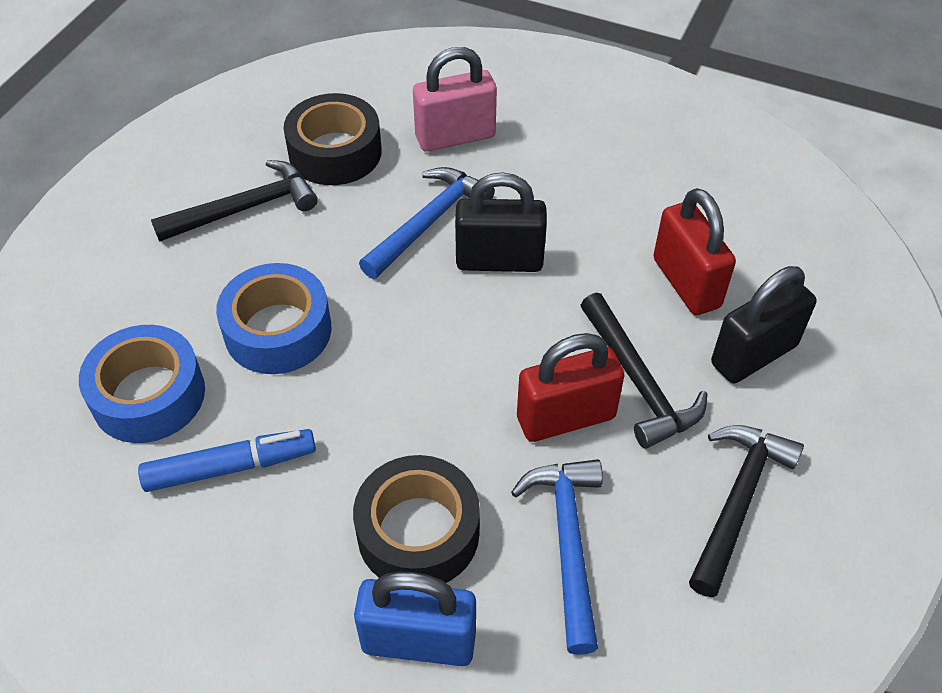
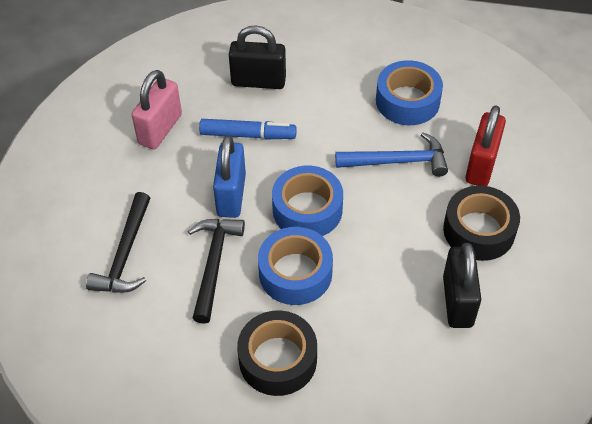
black hammer: [151,160,318,242] [581,293,707,449] [689,425,804,597] = 3 -> [86,192,150,293] [188,219,245,324] = 2
blue hammer: [359,167,495,279] [511,459,603,655] = 2 -> [335,132,448,177] = 1
blue tape: [79,325,205,443] [216,263,332,374] = 2 -> [258,227,333,305] [272,166,343,236] [376,60,443,125] = 3
red padlock: [517,333,624,442] [653,188,736,315] = 2 -> [465,105,506,186] = 1

